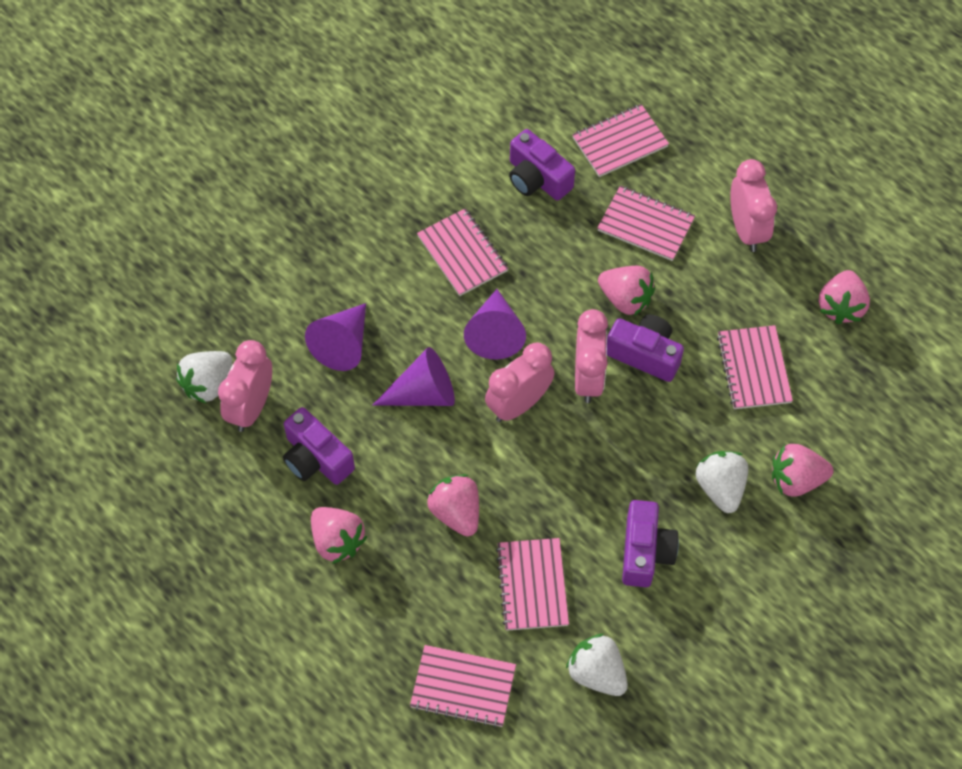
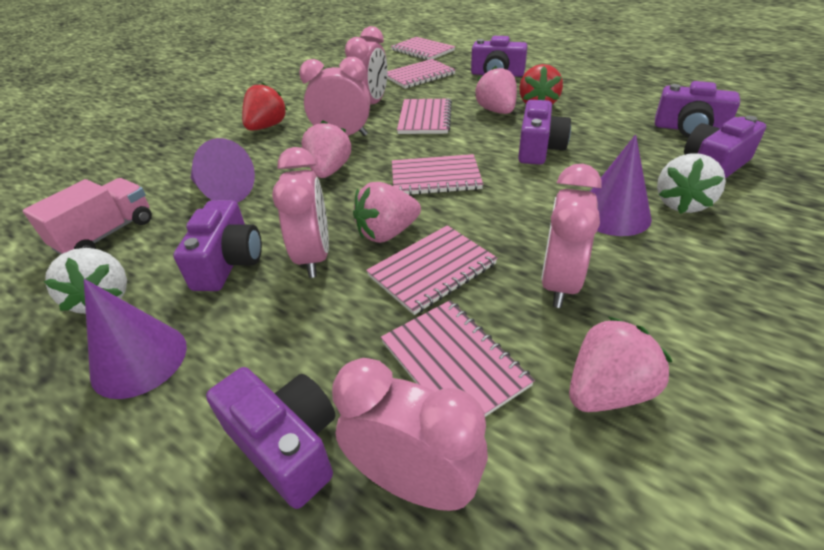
pink clock: [218,340,272,432] [485,342,554,422] [575,309,608,403] [730,159,777,252] = 4 -> [272,147,329,278] [299,57,370,136] [332,358,488,511] [345,26,388,104] [541,164,602,308] = 5
pink strawberry: [311,507,367,564] [427,474,479,536] [598,266,655,316] [772,444,833,497] [819,270,870,324] = 5 -> [301,120,351,178] [353,182,421,243] [475,66,517,114] [569,316,672,412] = 4
pink truck: none = 0 -> [23,178,152,255] = 1
purple camera: [283,407,355,485] [509,129,575,201] [607,315,684,382] [622,500,679,587] = 4 -> [173,200,262,291] [206,367,335,509] [471,36,528,77] [518,100,571,165] [655,81,740,137] [684,116,766,179] = 6
red strawberry: none = 0 -> [242,82,287,130] [519,64,563,105] = 2
white strawberry: [176,351,232,403] [566,634,628,696] [695,451,748,513] = 3 -> [43,248,127,314] [657,153,726,214] = 2

